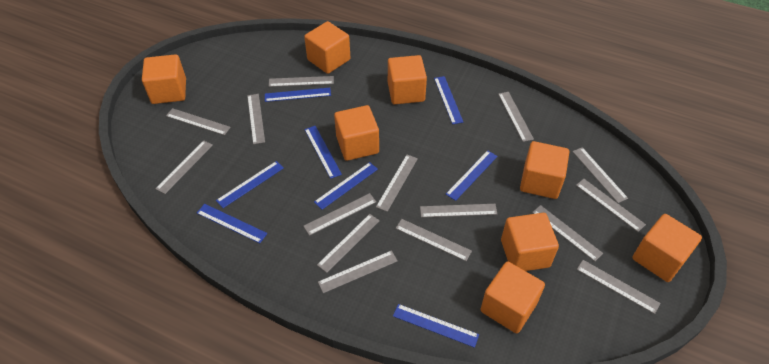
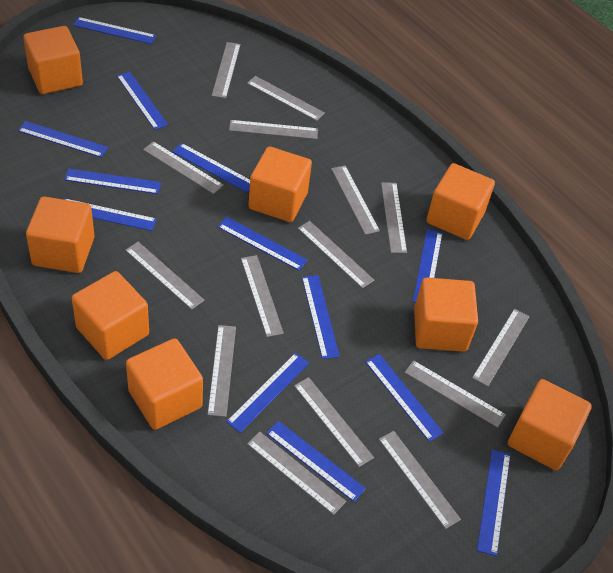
blue ruler: [197,204,268,243] [216,161,284,208] [265,88,331,102] [304,126,342,179] [314,162,378,210] [393,304,479,348] [434,76,463,124] [446,150,498,201] = 8 -> [18,121,108,157] [63,198,157,231] [64,169,161,194] [73,17,156,44] [117,72,168,130] [172,143,250,192] [218,217,308,271] [226,353,309,433] [266,421,366,502] [302,275,340,359] [365,354,444,442] [413,229,443,303] [477,450,510,556] = 13

